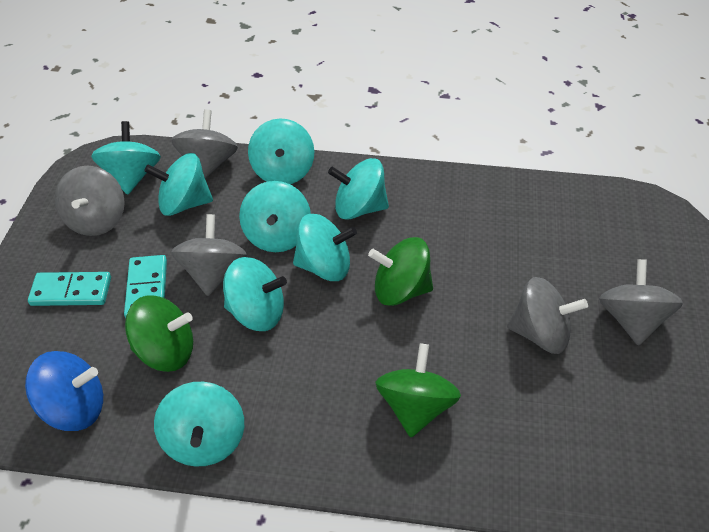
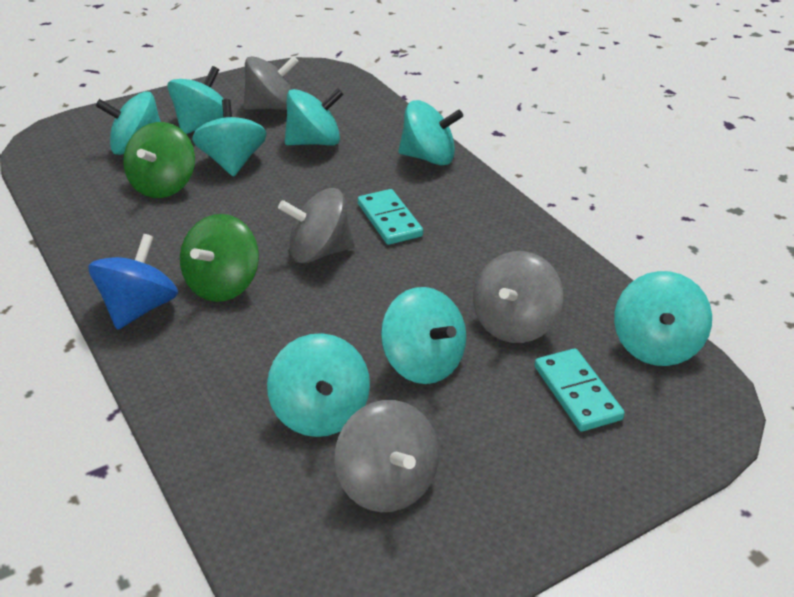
green spinning top: [125,296,193,372] [368,237,433,306] [376,343,461,437] = 3 -> [123,122,195,198] [180,214,259,302] = 2
grey spinning top: [55,166,125,236] [171,109,238,179] [171,214,247,296] [507,277,588,354] [599,259,683,346] = 5 -> [244,56,299,110] [278,188,355,263] [334,400,439,512] [473,251,563,343] = 4

